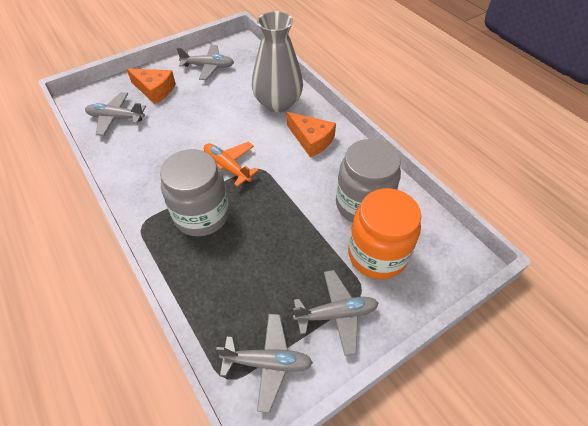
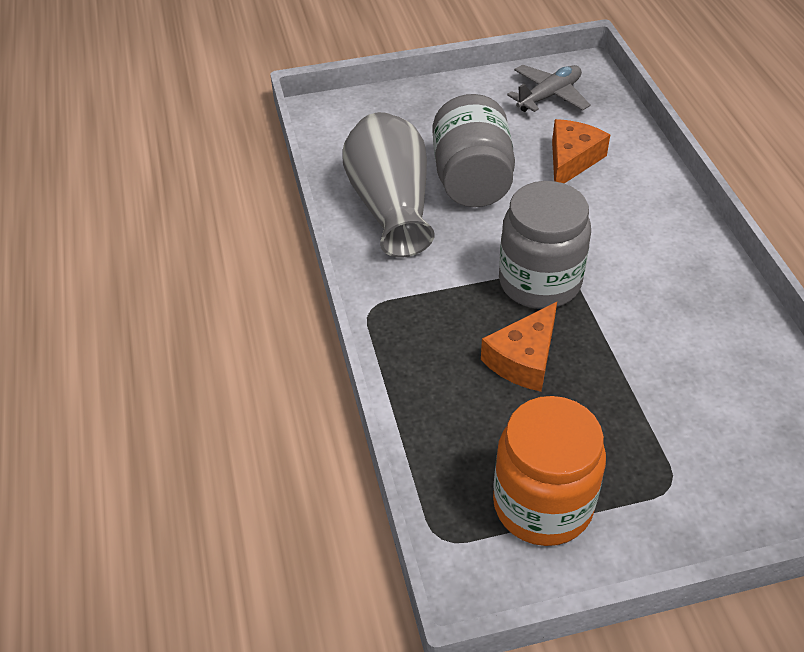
grey plane: [85,92,146,136] [176,45,234,80] [216,314,313,413] [293,270,379,356] = 4 -> [507,64,591,112] = 1
orange plane: [204,142,259,187] = 1 -> none = 0

